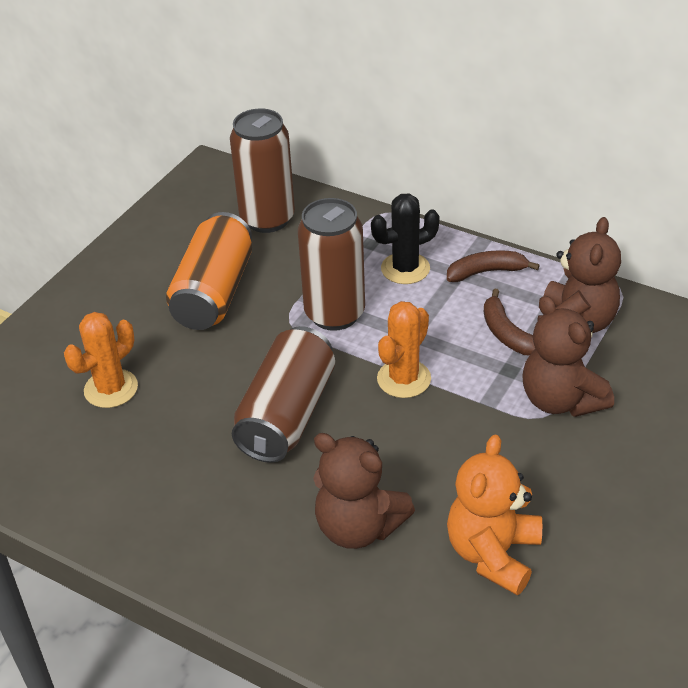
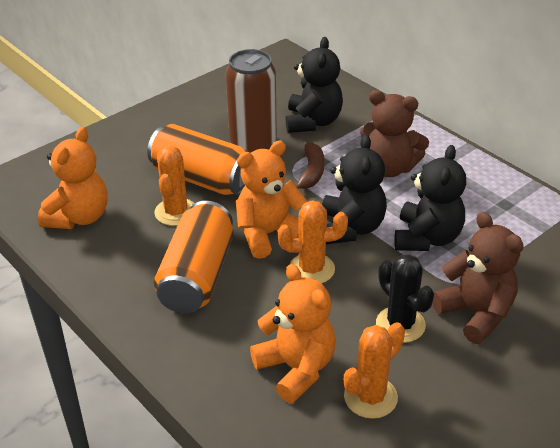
black teddy bear: none = 0 -> [286,37,343,133] [322,134,387,244] [394,145,466,251] = 3
brown banana: [447,250,540,282] [484,288,535,355] = 2 -> [295,142,325,189] = 1
brown can: [230,108,295,233] [232,326,335,463] [298,198,365,331] = 3 -> [226,49,277,153] = 1
brown teddy bear: [313,433,415,549] [522,295,614,417] [537,217,621,333] = 3 -> [360,90,429,177] [433,212,524,344] = 2
orange cactus: [64,312,138,408] [377,301,431,398] = 2 -> [154,146,195,226] [278,200,348,284] [344,322,405,419] = 3
orange can: [166,212,252,330] = 1 -> [147,124,246,195] [154,201,233,313] = 2
orange teddy bear: [447,434,542,595] = 1 -> [38,127,108,229] [236,141,307,259] [250,264,336,403] = 3

